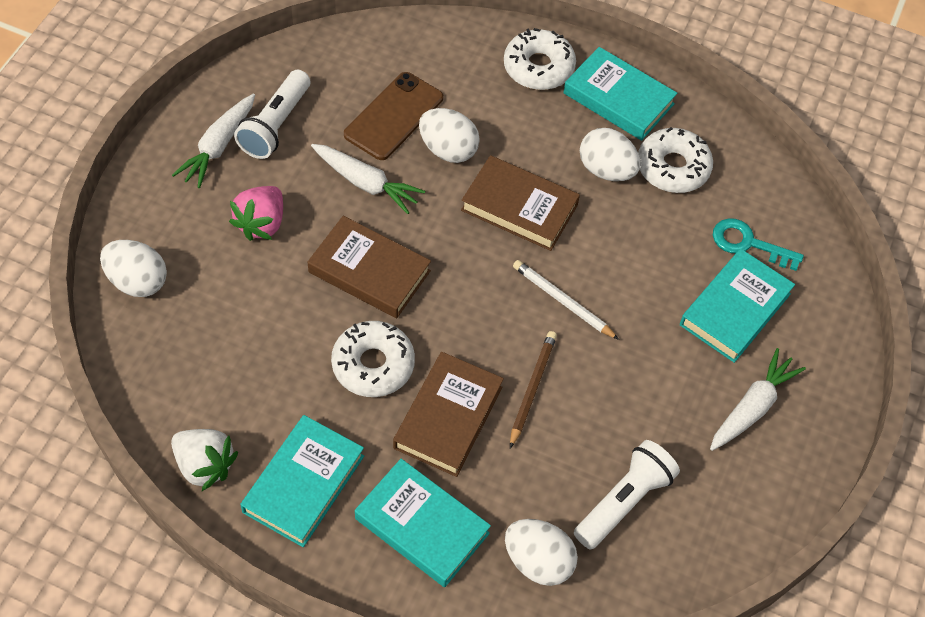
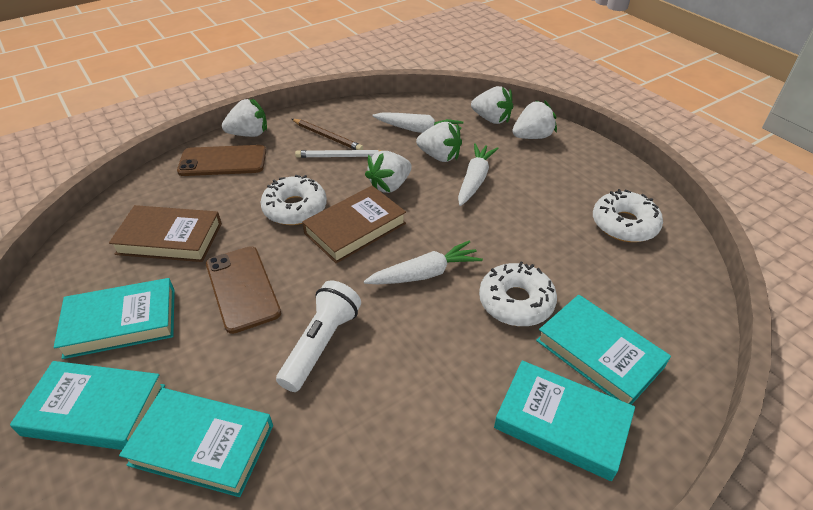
brown book: [308,216,431,318] [393,352,504,477] [461,155,580,251] = 3 -> [109,205,222,262] [302,186,406,263] = 2
brown phone: [344,72,443,160] = 1 -> [177,145,266,176] [206,246,281,334] = 2
pink strawberry: [229,186,283,241] = 1 -> none = 0
turquoise book: [240,415,364,547] [355,459,491,587] [563,47,677,141] [680,249,795,363] = 4 -> [10,361,165,450] [54,278,175,359] [119,388,273,497] [494,360,635,481] [536,295,671,405] = 5
turquoise key: [713,218,804,271] = 1 -> none = 0
white egg: [100,240,167,297] [419,108,480,163] [505,519,578,586] [580,128,641,181] = 4 -> none = 0
white flashlight: [234,70,310,159] [574,440,680,550] = 2 -> [276,280,361,392] = 1
white strawberry: [171,429,238,491] = 1 -> [222,98,267,137] [365,151,412,193] [416,122,462,162] [471,86,513,124] [512,100,557,139] = 5

